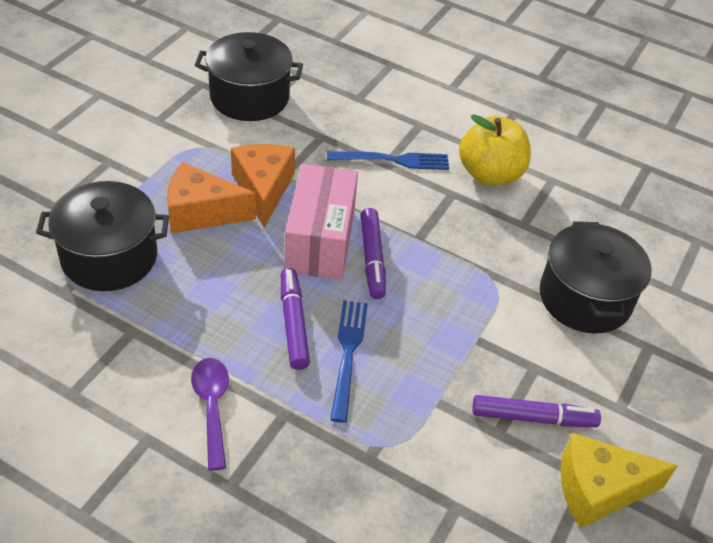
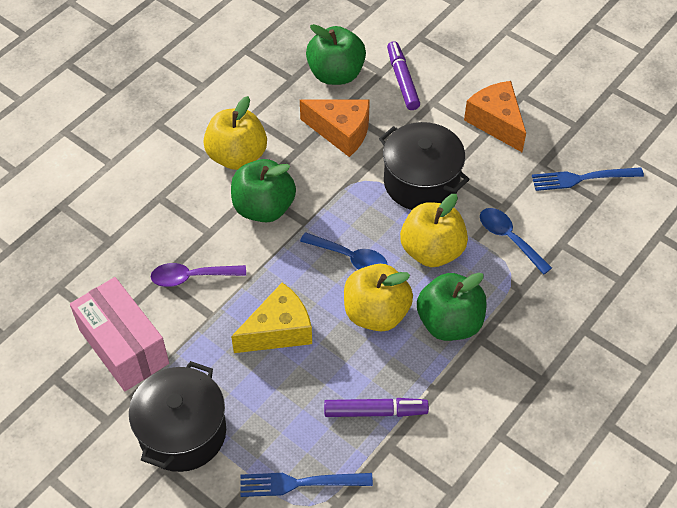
black pot: [36,181,169,291] [195,32,303,121] [540,221,652,334] = 3 -> [129,361,226,472] [379,122,470,210] = 2
blue spoon: none = 0 -> [300,232,388,270] [480,208,552,275] = 2
green apple: none = 0 -> [231,159,296,222] [306,24,366,85] [417,273,487,341] = 3
purple marker: [281,268,310,370] [361,208,386,299] [472,395,601,427] = 3 -> [324,398,429,417] [387,41,420,110] = 2
yellow apple: [459,114,531,186] = 1 -> [203,96,267,170] [344,264,413,332] [400,194,468,267] = 3

